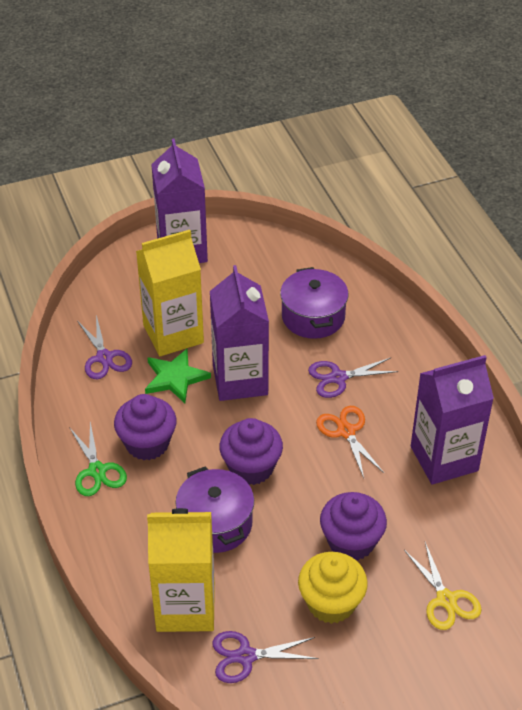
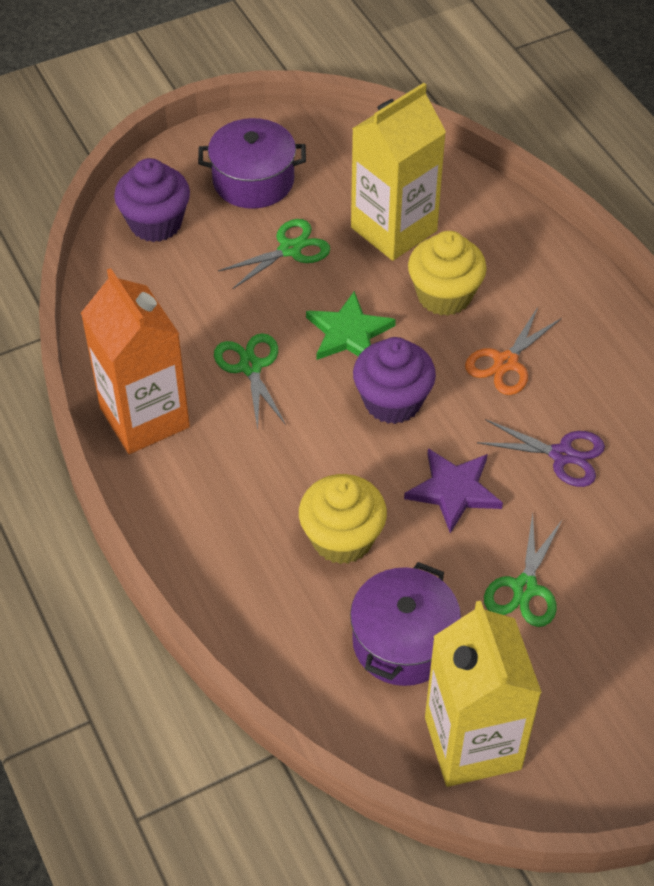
green scissors: [69,422,127,496] = 1 -> [214,333,286,430] [218,219,330,289] [484,513,563,627] = 3
orange carton: none = 0 -> [81,268,190,454] = 1
purple carton: [151,139,208,263] [210,265,269,401] [411,355,494,485] = 3 -> none = 0
purple cupcake: [114,394,177,460] [219,418,283,485] [320,492,387,561] = 3 -> [114,158,190,242] [353,337,436,424] = 2
purple scissors: [78,315,132,379] [212,631,319,683] [308,358,399,398] = 3 -> [477,419,605,487] = 1
purple star: none = 0 -> [404,448,503,533] = 1
yellow cupcake: [298,552,368,624] = 1 -> [299,474,387,564] [408,231,487,316] = 2
yellow scissors: [404,542,482,630] = 1 -> none = 0

